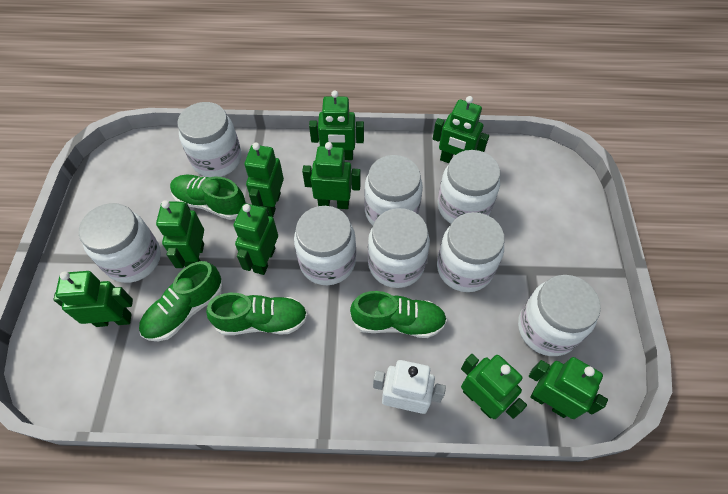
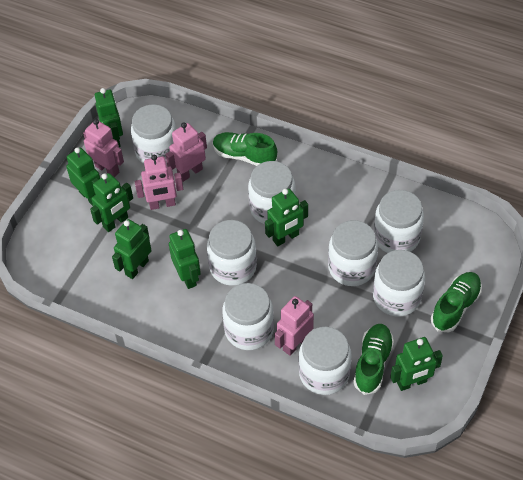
green robot: [53,271,133,327] [156,200,204,268] [233,203,278,275] [244,143,284,217] [302,142,361,209] [309,90,364,160] [433,96,489,163] [461,354,527,419] [529,357,608,419] = 9 -> [66,147,100,206] [90,173,133,232] [95,88,123,147] [112,219,152,279] [169,229,201,289] [265,189,308,246] [390,337,443,391] = 7
green shoe: [139,261,223,341] [170,175,246,220] [206,293,308,335] [350,291,447,338] = 4 -> [213,132,277,166] [353,324,394,395] [431,272,482,333] = 3
pink robot: none = 0 -> [83,119,124,177] [135,155,183,210] [165,122,207,182] [275,296,314,356] = 4
white robot: [373,360,446,414] = 1 -> none = 0

